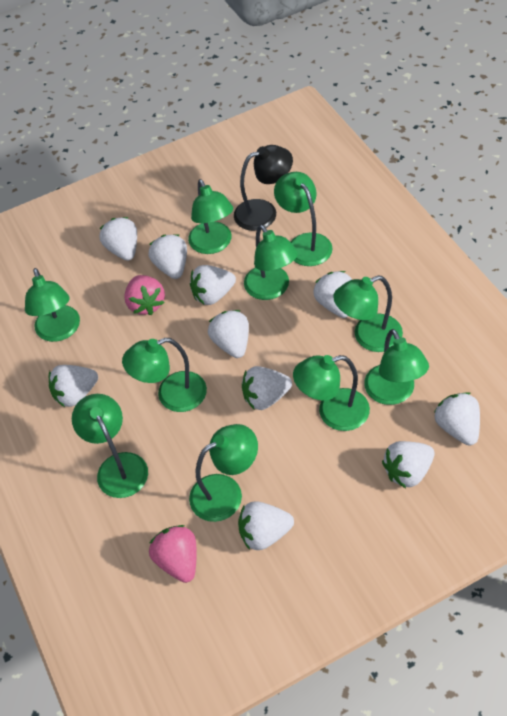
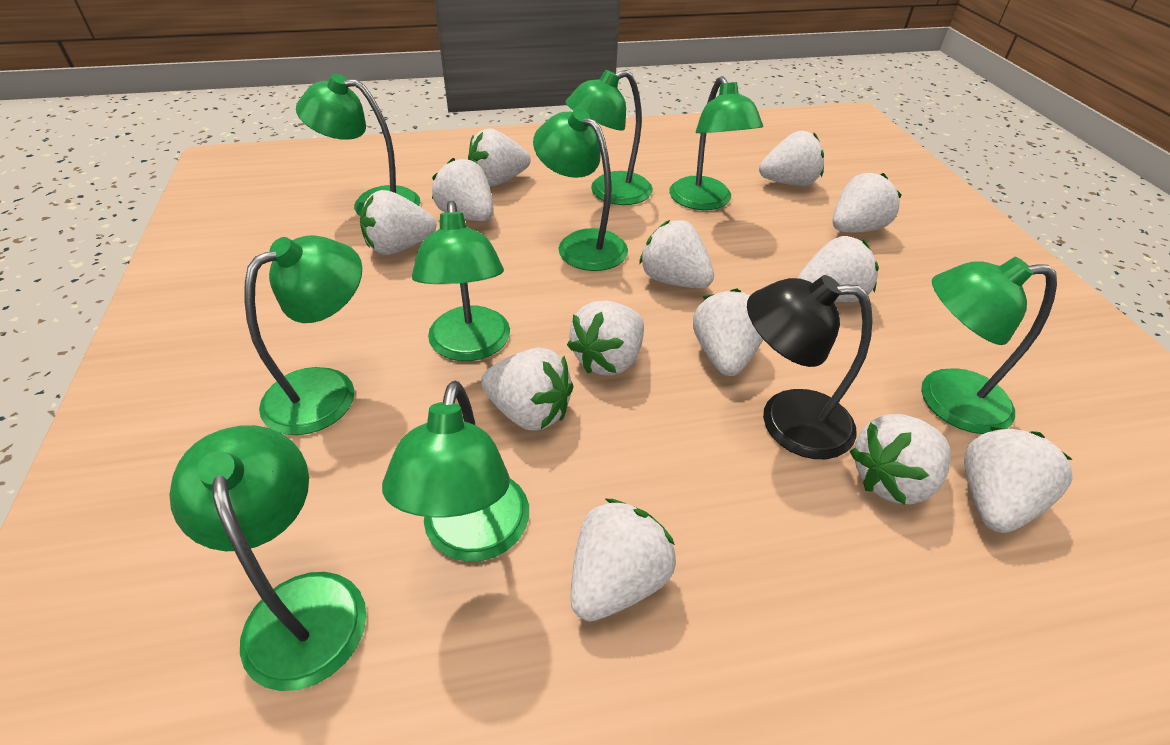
green lamp: [25,268,80,342] [72,394,148,498] [122,338,207,412] [188,179,233,254] [189,424,258,522] [244,225,298,300] [274,172,333,266] [293,355,370,431] [333,276,403,352] [364,329,429,405] = 10 -> [169,425,366,691] [244,235,362,435] [296,74,420,216] [382,381,529,562] [412,201,510,361] [533,108,628,271] [565,70,653,205] [669,76,763,210] [921,257,1057,434] = 9
pink strawberry: [124,275,165,315] [149,525,197,583] = 2 -> none = 0
white strawberry: [49,365,98,407] [100,217,137,261] [148,234,187,279] [190,265,236,305] [208,310,249,358] [238,501,294,550] [242,366,292,410] [313,271,352,318] [382,441,434,488] [434,392,480,446] = 10 -> [360,190,436,255] [432,158,494,221] [468,129,531,186] [481,348,574,431] [567,301,644,375] [570,499,676,621] [639,220,714,288] [693,289,763,376] [759,131,824,186] [797,236,879,302] [833,173,902,232] [850,414,951,505] [964,427,1073,533] = 13

